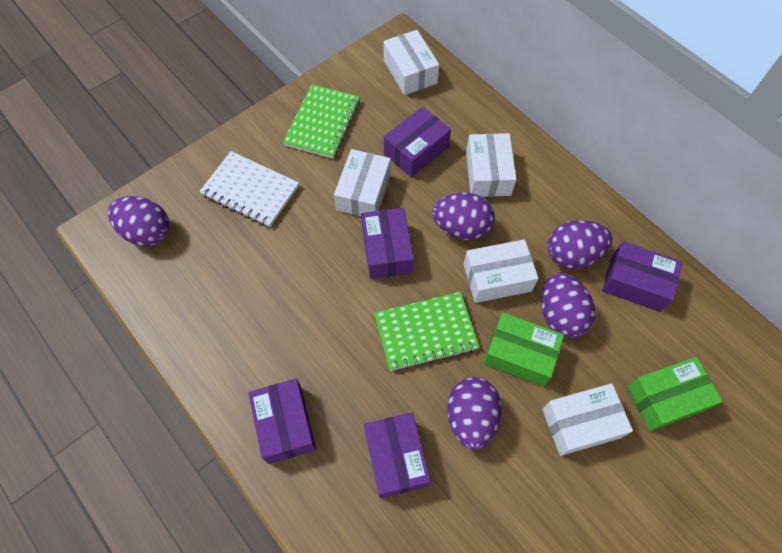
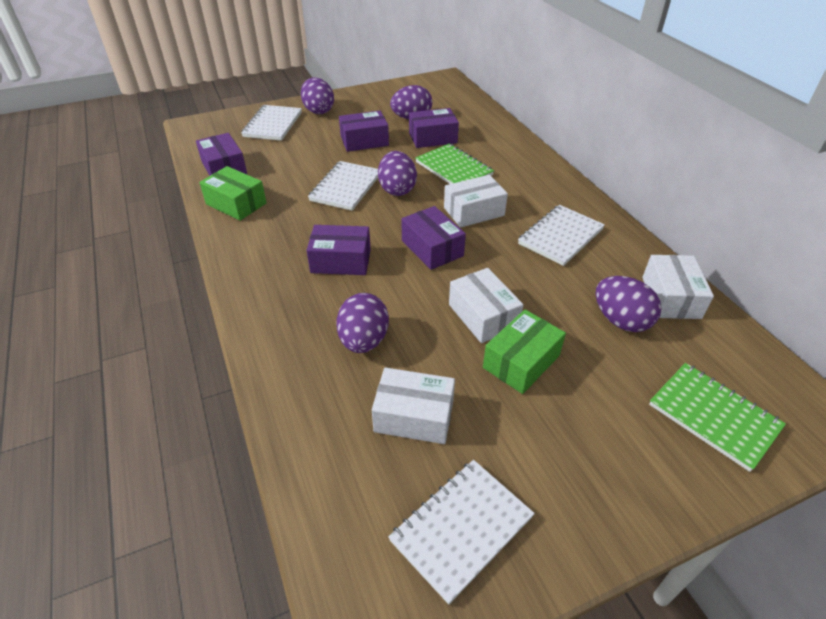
white box: [334,149,391,216] [383,30,439,95] [464,239,538,303] [466,133,516,197] [542,383,633,456] = 5 -> [372,367,455,444] [444,175,508,228] [449,268,523,343] [642,255,714,319] = 4
white notebook: [199,151,299,227] = 1 -> [241,105,302,141] [308,161,378,211] [388,460,535,604] [518,205,605,266] = 4

